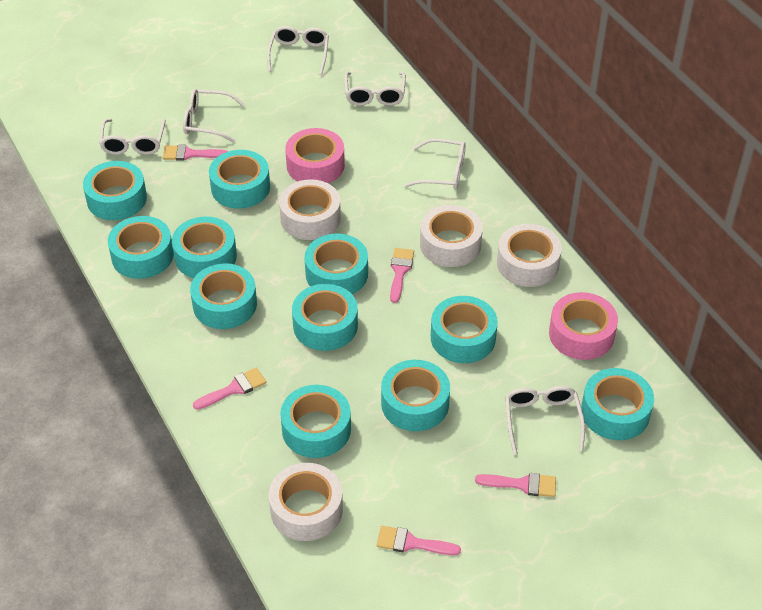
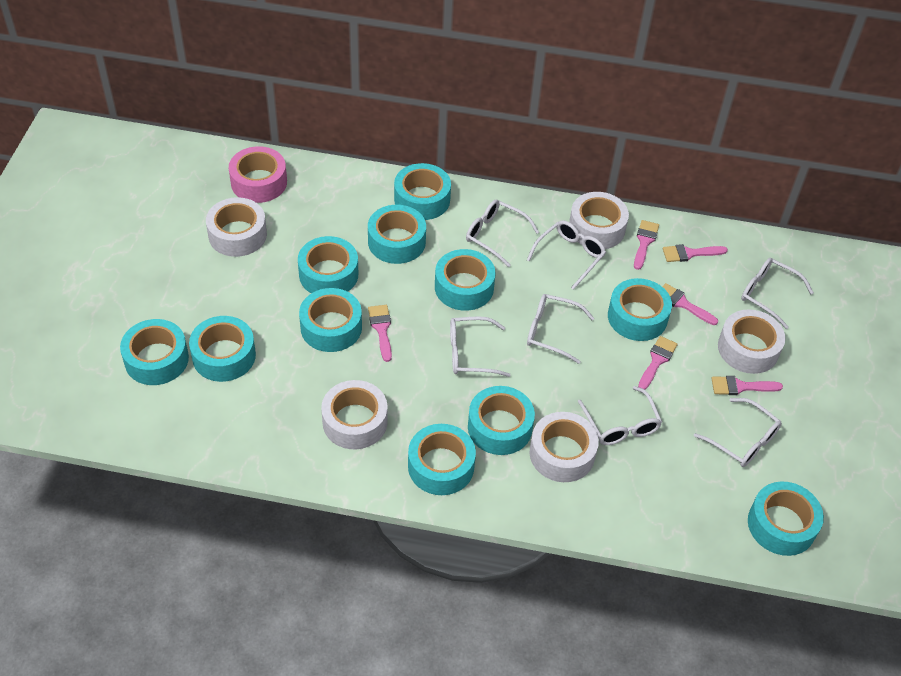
pink brush: [163,145,228,161] [193,367,266,410] [376,526,461,555] [390,248,414,303] [475,473,556,497] = 5 -> [368,305,392,362] [634,220,659,270] [638,336,678,390] [662,283,718,325] [663,244,728,262] [711,376,783,395] = 6
pink tape: [285,128,345,183] [549,292,618,360] = 2 -> [229,146,287,203] = 1
white glasses: [99,119,166,155] [183,89,245,142] [267,26,329,75] [344,72,406,106] [404,138,466,190] [505,386,585,455] = 6 -> [450,316,510,377] [466,200,539,267] [527,220,606,290] [527,294,594,364] [578,386,662,445] [694,398,782,467] [741,258,814,329] = 7
white tape: [269,463,343,541] [279,179,341,240] [420,205,483,267] [497,224,562,287] = 4 -> [206,197,267,257] [321,380,388,449] [530,412,599,482] [569,192,629,249] [718,309,785,374] = 5

